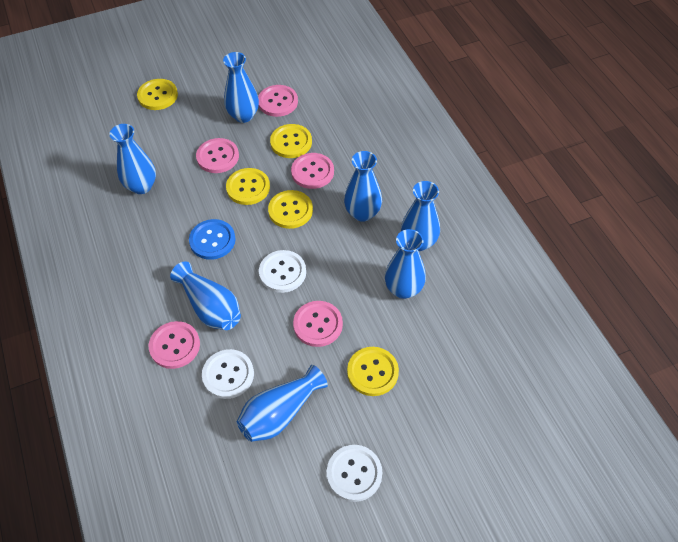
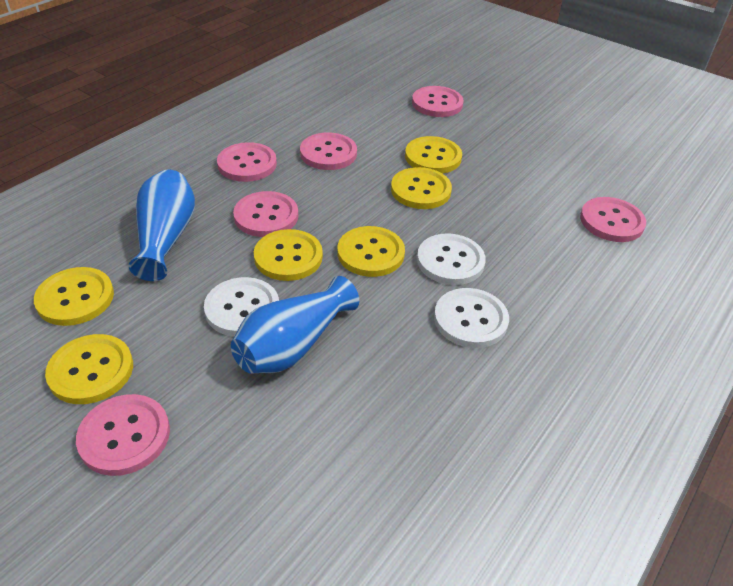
blue button: [189,219,236,260] = 1 -> none = 0
blue vase: [109,124,156,194] [170,261,241,330] [223,52,259,123] [237,365,328,442] [344,151,382,222] [385,229,426,299] [401,181,440,251] = 7 -> [129,170,195,281] [231,276,359,373] = 2
pink button: [149,321,200,369] [196,138,239,173] [258,85,298,117] [291,153,334,189] [293,301,343,347] = 5 -> [76,394,170,476] [217,142,277,182] [233,191,298,237] [300,133,357,170] [412,86,464,117] [580,197,646,242] = 6
yellow button: [137,79,178,110] [226,168,270,205] [268,190,313,229] [270,124,312,158] [347,347,399,396] = 5 -> [34,267,114,326] [45,334,133,404] [254,229,323,281] [337,226,405,277] [391,167,452,209] [405,136,462,173] = 6

